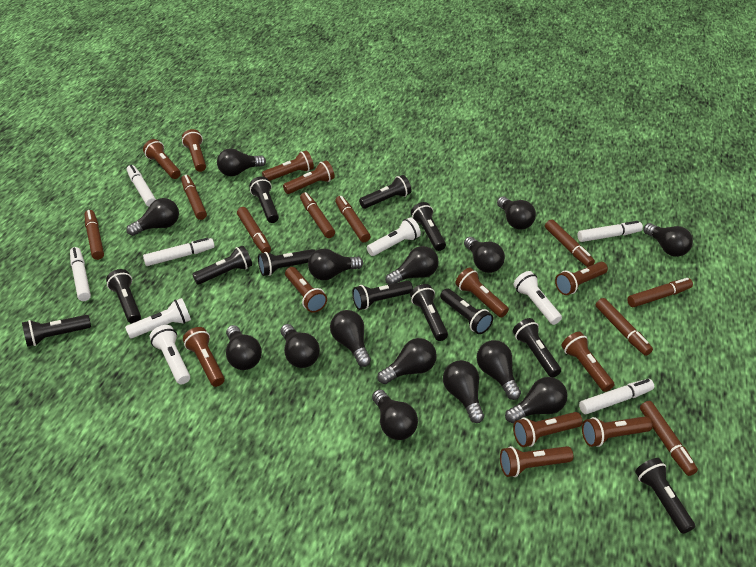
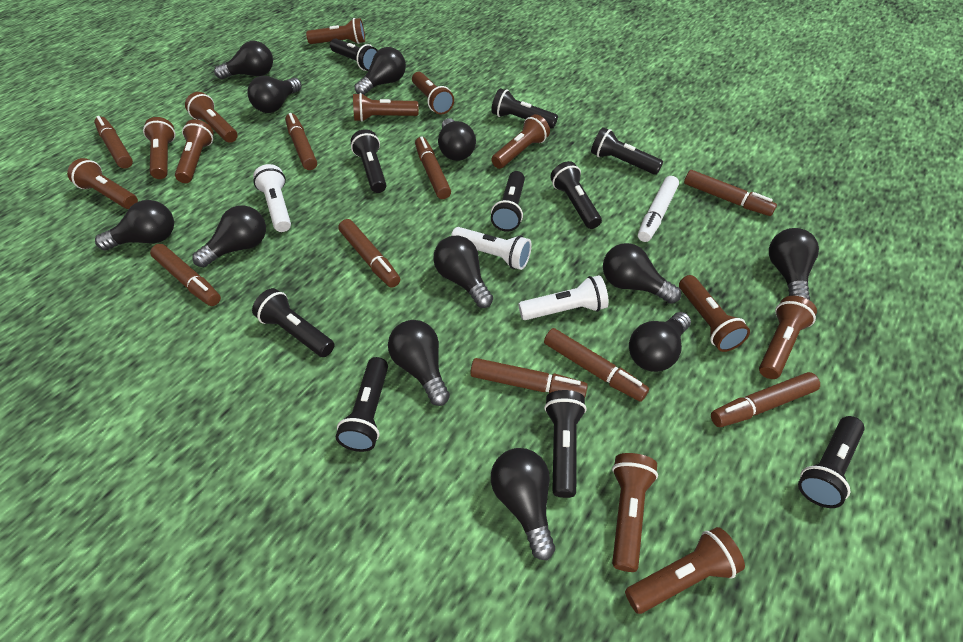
black flashlight: [22,315,91,347] [106,269,141,324] [192,245,252,285] [249,176,279,223] [258,249,315,276] [352,281,413,310] [359,175,411,209] [410,284,448,341] [411,202,446,251] [440,288,493,334] [513,318,561,377] [635,458,695,534] = 12 -> [252,288,335,357] [330,38,378,71] [336,357,388,452] [351,129,387,193] [491,88,558,129] [491,171,525,232] [544,390,587,498] [550,161,602,229] [591,127,663,175] [798,416,865,508] = 10
black light bulb: [126,198,179,236] [217,148,266,176] [226,325,262,370] [281,324,320,368] [308,249,363,280] [330,310,371,367] [372,389,418,440] [378,338,437,384] [385,246,439,285] [443,360,484,423] [464,237,505,273] [477,340,521,400] [497,196,536,230] [505,377,567,423] [643,223,693,257] = 15 -> [95,200,174,250] [192,205,266,267] [214,41,273,79] [247,76,302,113] [355,47,406,95] [388,320,450,406] [433,236,493,308] [438,118,476,161] [491,448,555,560] [603,243,681,304] [629,312,691,372] [769,228,819,300] = 12
white flashlight: [125,298,191,338] [150,325,190,384] [367,217,421,256] [513,271,562,325] = 4 -> [253,164,291,232] [451,227,532,270] [518,275,609,320] = 3
white marker: [70,247,91,301] [127,165,156,207] [143,238,215,266] [578,221,643,242] [579,379,654,414] = 5 -> [638,176,679,242] = 1

